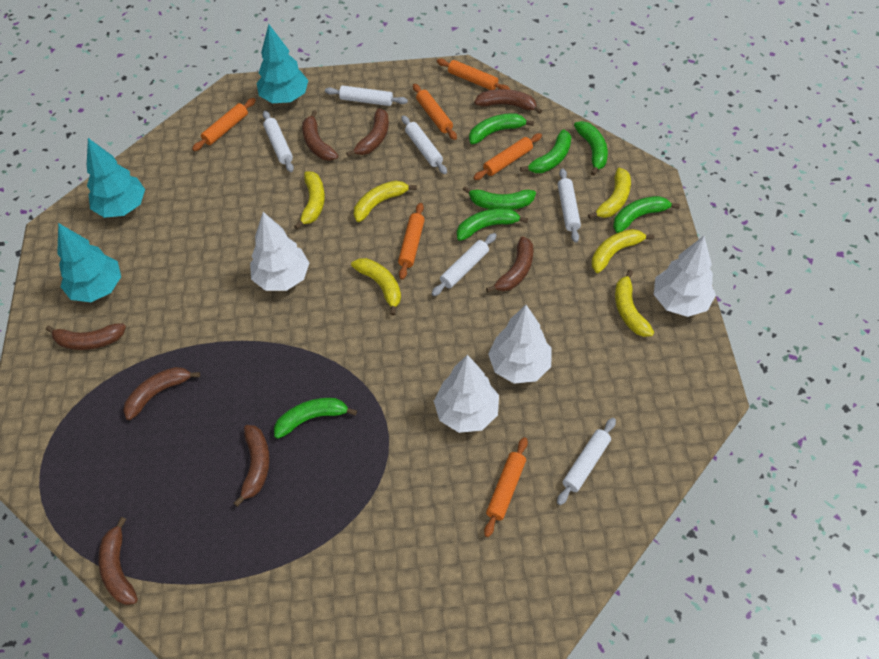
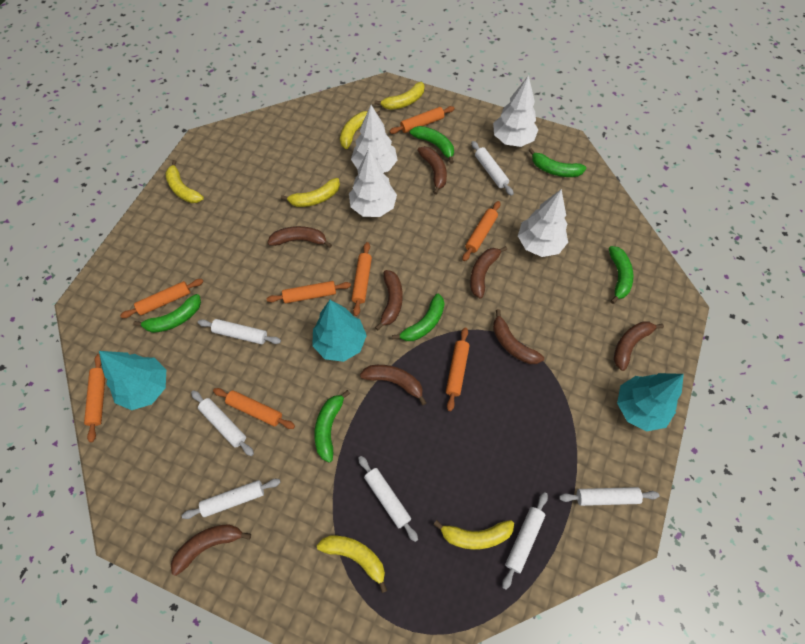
green banana: [274,398,357,439] [457,208,528,241] [463,186,536,210] [469,113,534,144] [520,129,571,173] [574,121,608,176] [613,196,680,233] = 7 -> [133,294,201,333] [315,390,350,462] [392,294,445,341] [410,126,454,164] [528,148,586,177] [609,246,634,304] = 6
orange rolling pin: [192,98,256,151] [398,203,425,280] [413,84,457,140] [437,59,510,90] [473,133,542,180] [484,437,528,537] = 6 -> [84,354,105,442] [120,279,204,318] [213,388,295,429] [267,281,351,303] [352,242,372,316] [389,106,455,134] [446,328,470,411] [462,201,500,261] = 8
white rolling pin: [263,111,294,172] [325,85,408,106] [402,115,447,174] [432,233,497,296] [557,418,616,505] [558,168,581,243] = 6 -> [182,479,281,519] [191,390,254,456] [198,319,281,344] [358,456,418,542] [471,141,514,196] [502,492,548,590] [559,487,659,506] = 7

